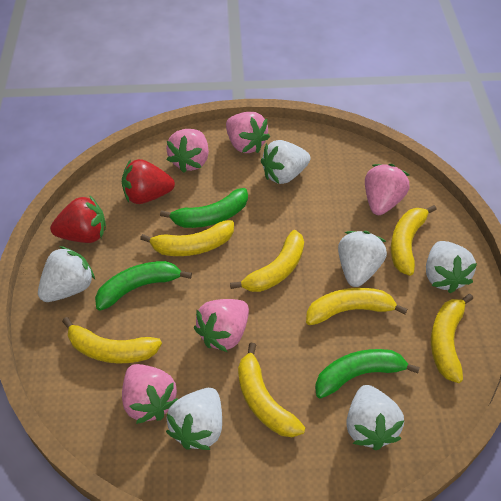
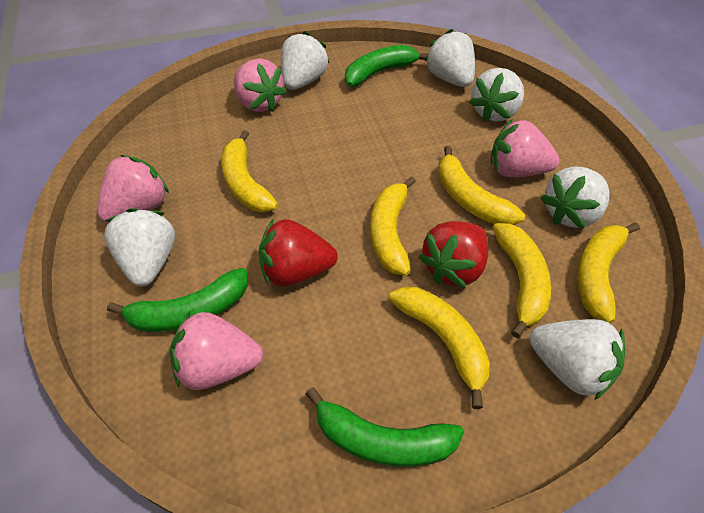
pink strawberry: [122,364,178,424] [166,129,209,173] [194,299,249,352] [226,112,270,153] [365,164,410,215] = 5 -> [97,155,169,223] [170,311,263,390] [234,58,287,112] [490,119,560,177] = 4
yellow banana: [62,317,162,363] [140,220,234,256] [230,230,304,292] [238,343,305,437] [306,288,407,325] [391,205,437,276] [431,294,473,383] = 7 -> [221,130,278,212] [370,176,416,276] [389,287,490,409] [438,146,525,225] [493,223,551,338] [577,222,640,323] = 6

